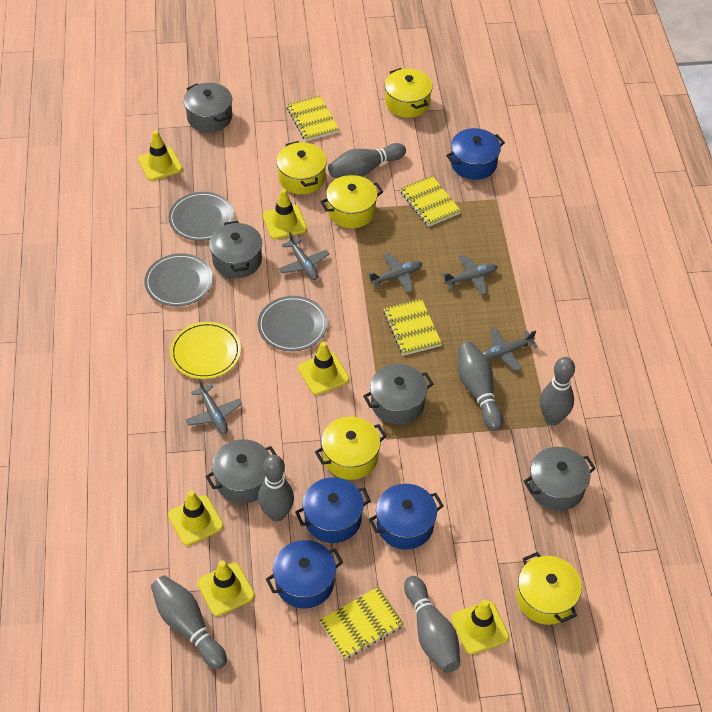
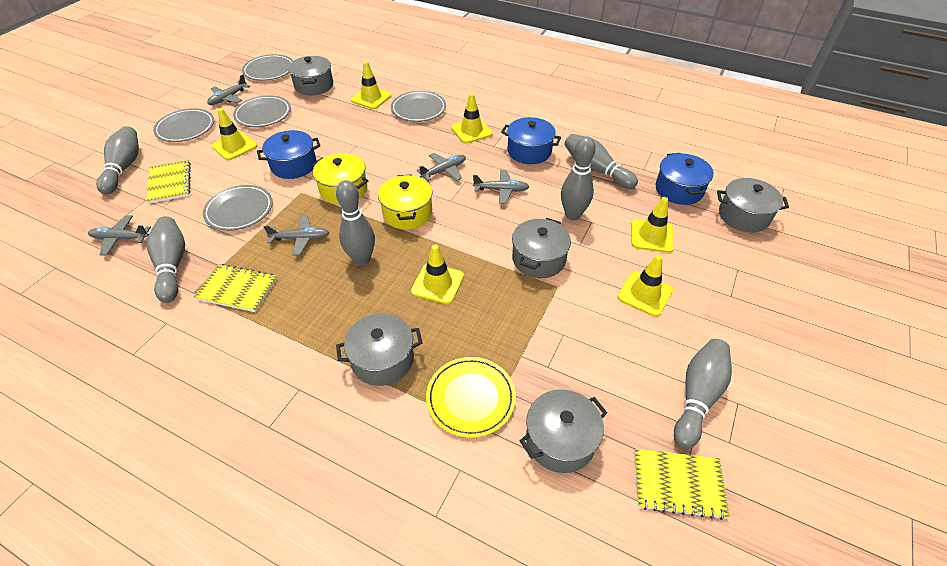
blue pot: [266,540,343,609] [295,477,371,543] [369,484,444,550] [446,128,505,180] = 4 -> [257,130,320,179] [501,117,561,164] [656,153,714,205] = 3
grey plate: [144,253,213,306] [169,192,234,241] [258,296,327,351] = 3 -> [153,108,214,142] [203,185,273,231] [233,95,291,127] [242,54,293,81] [391,91,446,122] = 5
yellow notebook: [287,96,339,141] [319,587,404,659] [384,299,442,356] [400,176,461,227] = 4 -> [147,160,191,203] [194,264,277,312] [634,449,730,520] = 3
yellow pot: [276,141,327,195] [315,417,387,480] [320,175,383,228] [385,68,433,118] [517,552,582,625] = 5 -> [312,153,368,204] [378,174,433,229] = 2

